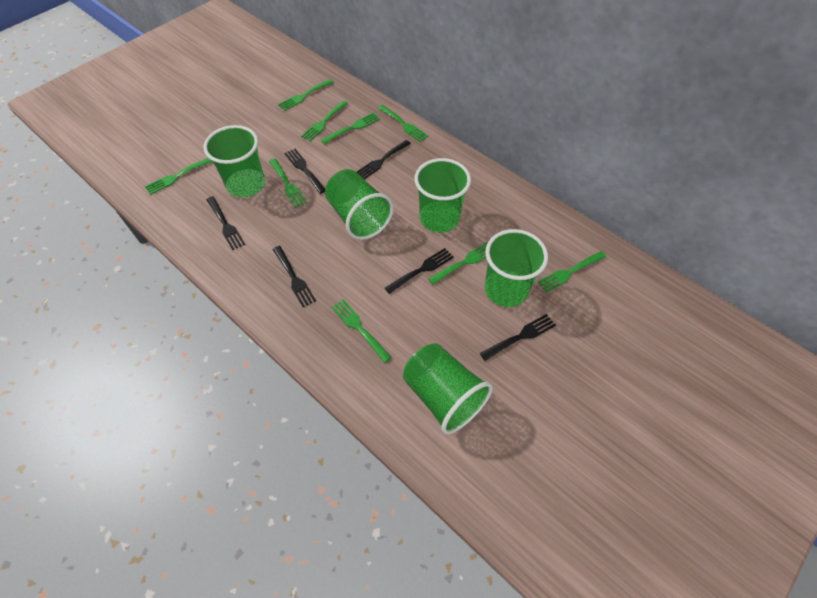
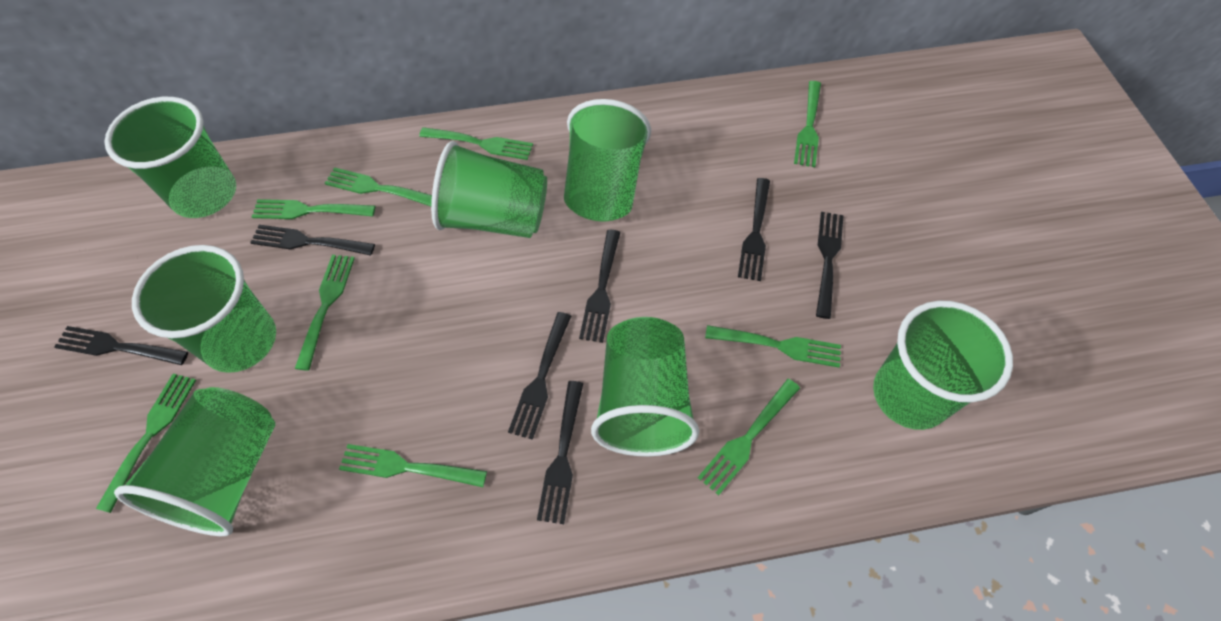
black fork: [206,196,245,250] [273,246,316,307] [285,149,325,194] [357,140,411,179] [385,248,454,294] [480,314,556,361] = 6 -> [54,326,188,365] [250,225,375,256] [508,312,571,440] [537,381,583,524] [579,230,621,343] [738,178,770,281] [816,212,844,319] = 7
green cup: [203,125,265,198] [325,169,394,240] [403,343,493,434] [414,158,471,233] [485,229,548,307] = 5 -> [104,97,236,218] [114,387,275,536] [132,245,276,373] [431,141,547,238] [564,99,651,221] [591,317,700,457] [873,301,1013,430] = 7

